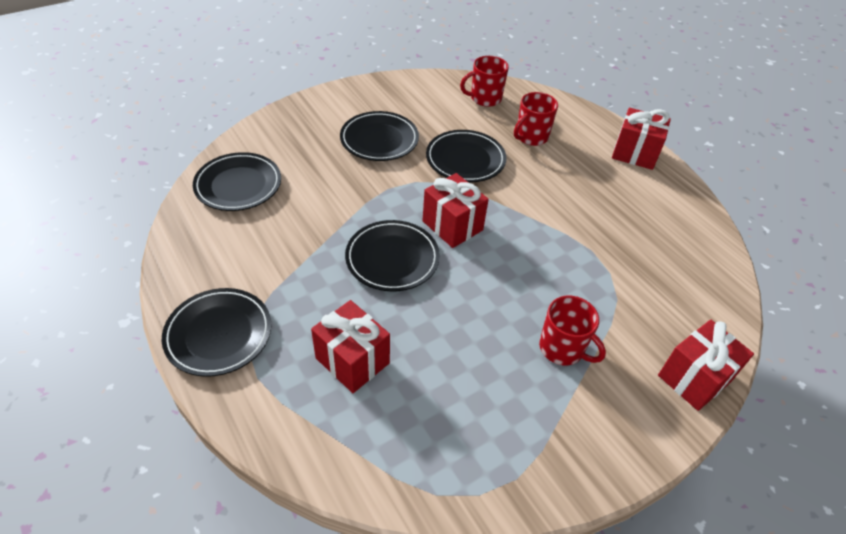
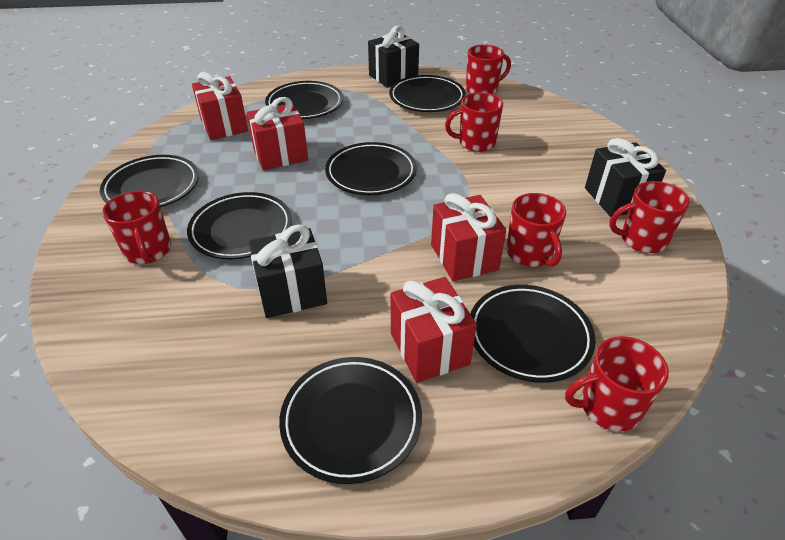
black gift: none = 0 -> [249,225,327,318] [368,26,419,88] [585,138,666,217] = 3
black plate: [162,288,272,377] [193,152,281,211] [340,111,419,161] [345,220,440,291] [426,130,506,182] = 5 -> [100,155,199,207] [187,192,292,259] [265,81,343,119] [279,357,422,484] [325,142,417,195] [389,75,466,112] [471,285,596,383] = 7
red mug: [460,56,509,107] [514,92,558,146] [539,296,606,365] = 3 -> [102,191,171,264] [445,92,503,152] [466,45,511,94] [506,193,566,267] [565,336,669,432] [609,181,690,253] = 6

